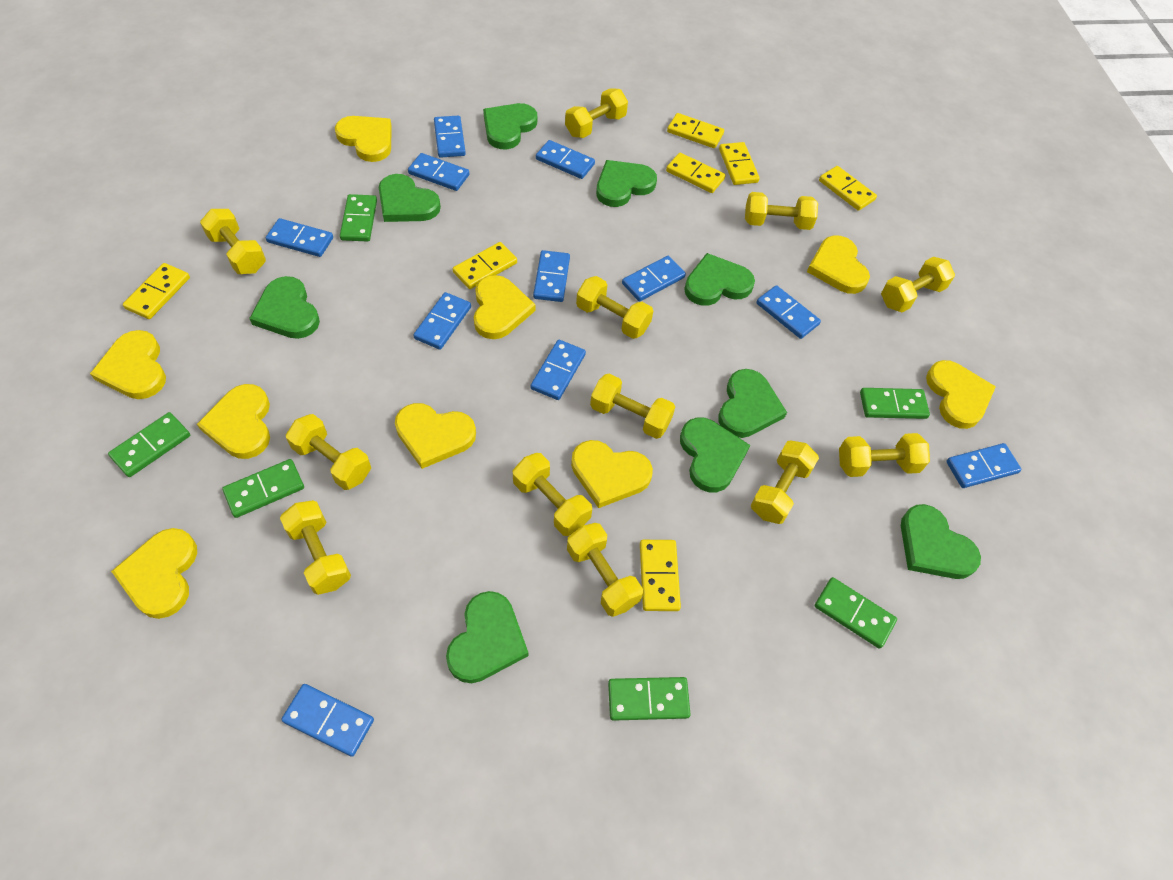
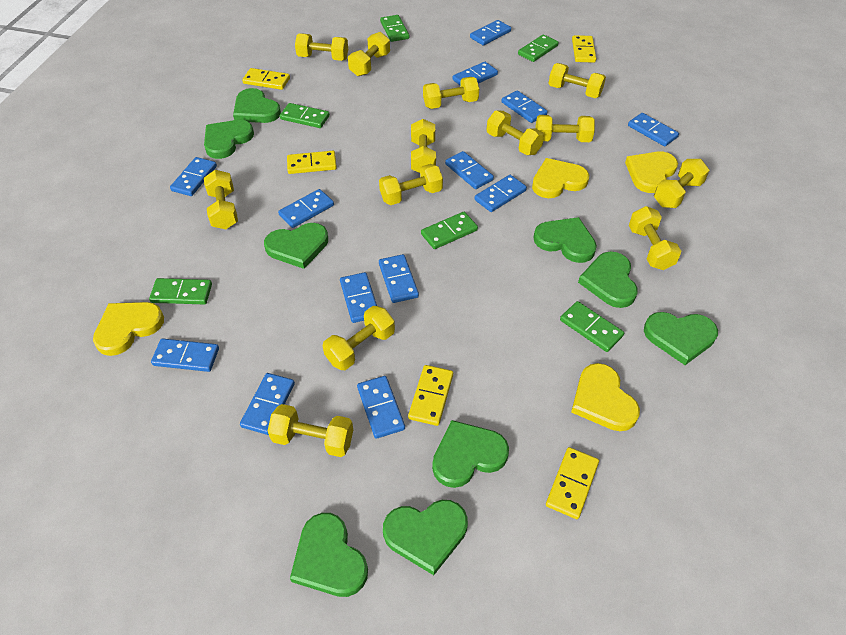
blue domino: [266,218,333,257] [281,684,374,757] [408,153,469,191] [413,292,471,350] [434,116,466,158] [531,340,586,400] [533,250,570,302] [536,140,595,179] [622,256,686,302] [756,285,821,339] [946,443,1022,488] = 11 -> [151,338,219,372] [170,157,217,196] [240,373,295,435] [278,189,334,228] [340,272,377,323] [357,376,405,439] [379,254,419,303] [445,151,494,189] [452,62,498,85] [470,20,511,46] [475,175,527,212] [501,90,547,123] [628,113,679,146] = 13
yellow domino: [123,263,190,319] [453,242,517,289] [640,540,681,611] [666,153,726,193] [667,113,724,148] [719,142,760,185] [819,166,877,211] = 7 -> [242,68,290,90] [287,151,337,174] [408,365,453,426] [546,447,599,519] [572,35,596,63] = 5
yellow dumbbell: [200,209,266,274] [280,500,351,595] [286,414,371,490] [513,453,592,536] [565,88,628,138] [567,523,643,617] [576,276,653,339] [590,374,675,439] [745,192,818,230] [751,440,819,524] [839,433,930,477] [881,257,955,313] = 12 -> [204,170,238,229] [268,404,353,457] [295,34,348,61] [322,306,395,370] [348,32,390,76] [379,164,443,205] [411,119,436,173] [423,77,479,109] [487,110,544,155] [535,115,595,142] [549,63,606,98] [629,206,681,270] [654,159,710,208] = 13
yellow heart: [90,330,166,399] [111,528,197,619] [197,384,270,459] [335,116,392,162] [395,403,476,469] [474,275,535,339] [571,440,653,508] [807,235,870,294] [926,360,996,429] = 9 -> [93,302,164,356] [532,158,589,198] [571,363,640,431] [625,151,678,193] = 4

